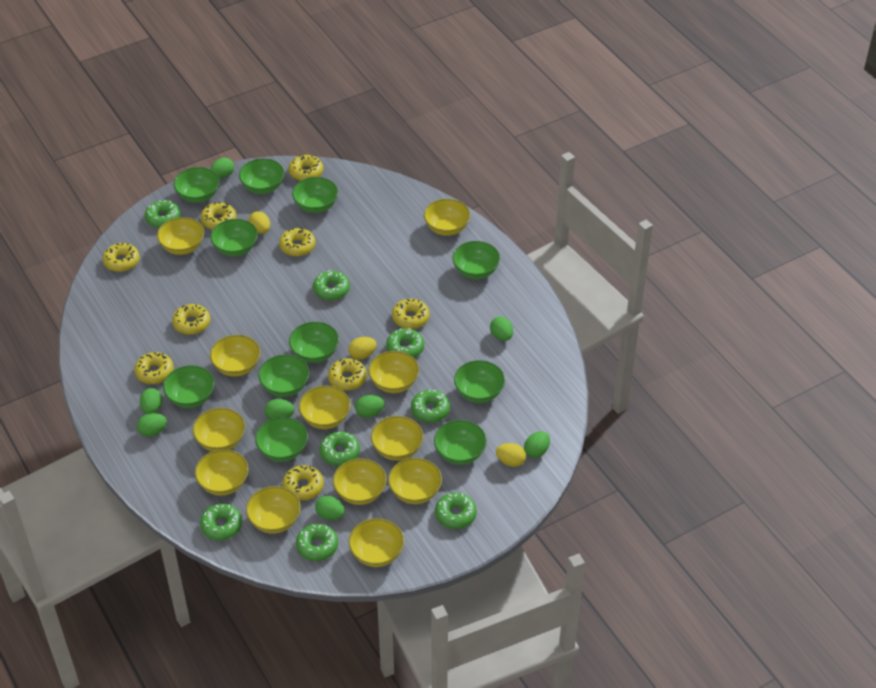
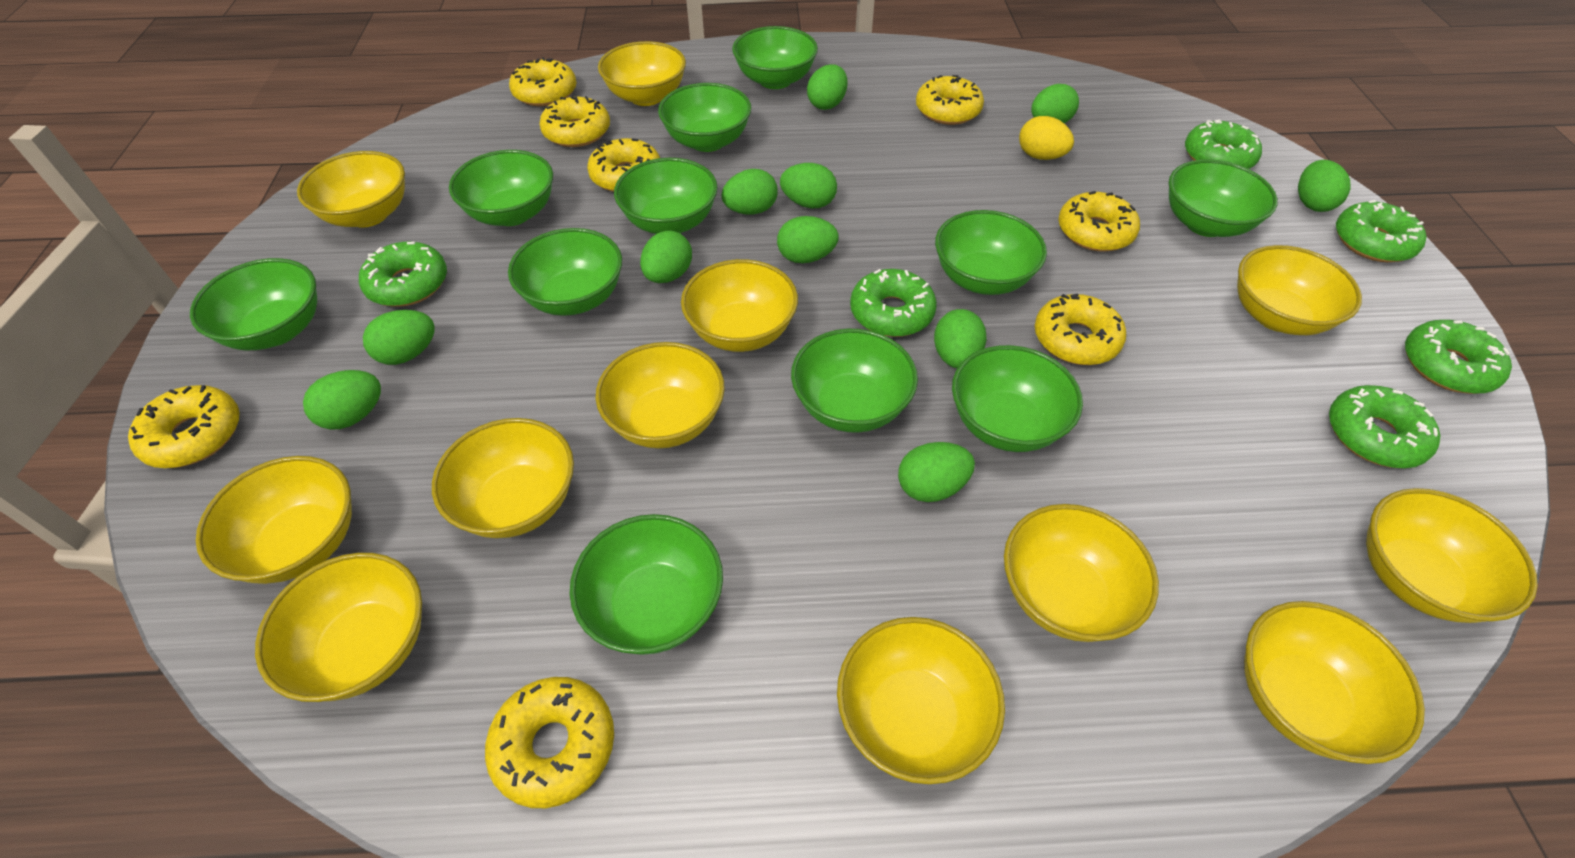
green donut: [145,200,181,228] [200,504,242,540] [296,524,338,561] [313,270,350,300] [320,432,360,466] [386,328,424,358] [411,389,450,423] [435,493,477,529] = 8 -> [359,242,447,307] [850,269,937,337] [1185,119,1262,169] [1329,385,1440,468] [1336,200,1426,262] [1405,320,1512,394] = 6
green egg: [137,413,167,437] [140,388,162,414] [211,158,234,178] [264,399,294,419] [315,496,345,520] [355,395,385,418] [490,317,513,341] [524,431,550,458] = 8 -> [303,370,381,430] [363,310,435,365] [640,231,692,283] [721,169,778,215] [777,216,839,263] [780,163,837,208] [807,64,847,110] [898,442,975,502] [934,309,987,368] [1031,84,1079,123] [1298,160,1351,212] = 11
yellow donut: [103,243,140,272] [134,352,174,384] [172,304,210,335] [201,202,236,230] [279,228,315,256] [282,465,324,501] [289,155,323,181] [328,358,367,391] [392,299,430,329] = 9 -> [128,385,240,468] [485,677,614,808] [509,57,577,106] [539,96,610,147] [587,138,660,192] [916,75,984,125] [1035,293,1126,365] [1058,191,1140,252] = 8
yellow egg: [249,211,270,234] [348,337,377,360] [496,443,526,467] = 3 -> [1019,116,1074,160] = 1

